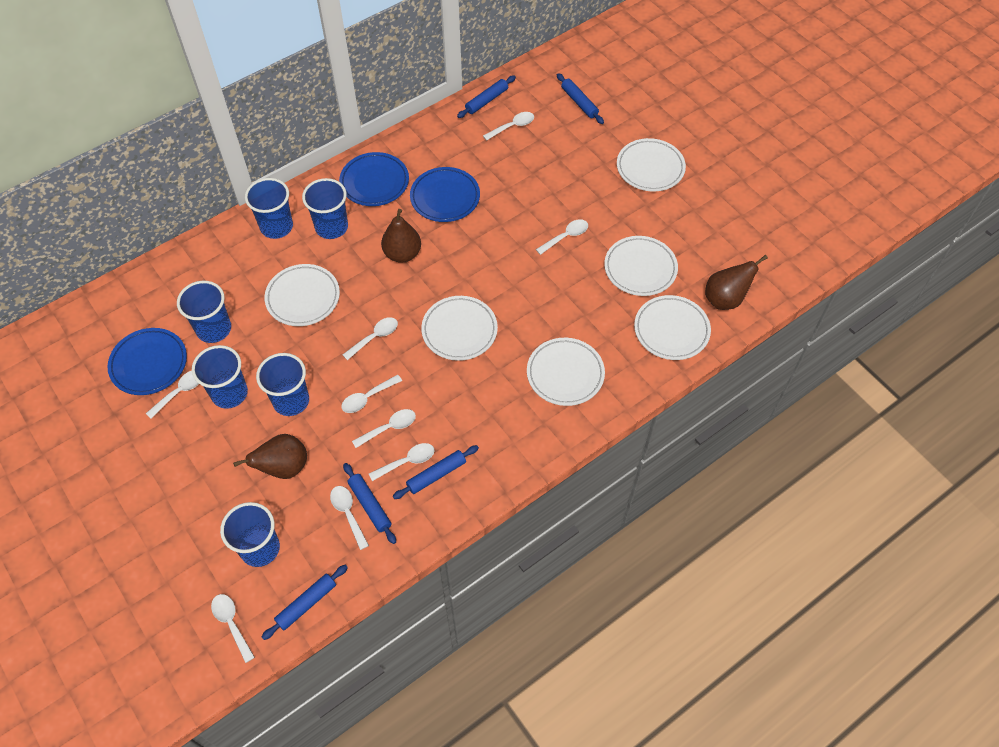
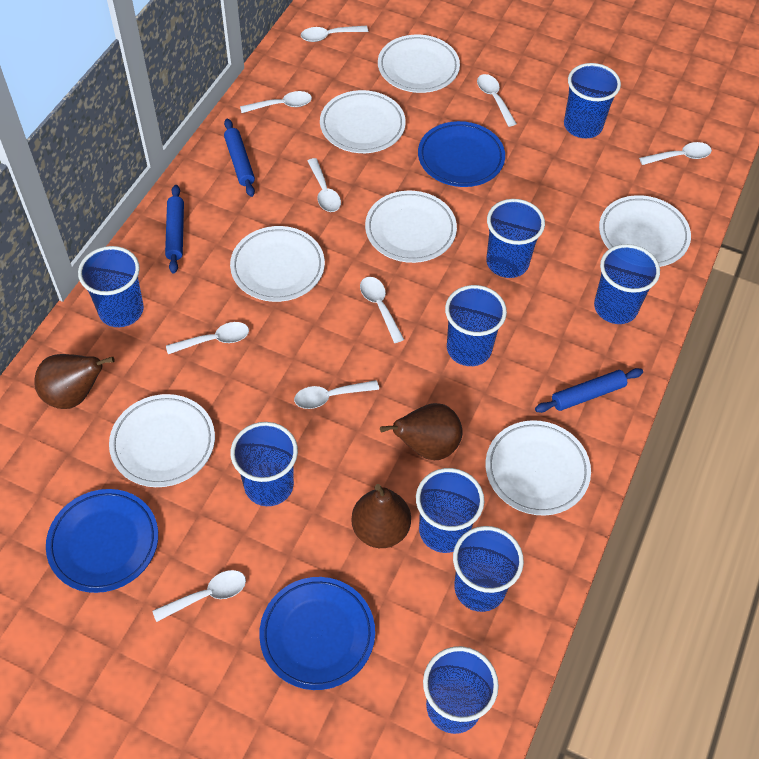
blue cup: [177,281,231,343] [192,345,248,409] [220,502,280,567] [245,178,293,239] [256,353,309,416] [302,178,348,239] = 6 -> [78,246,144,327] [231,422,298,506] [416,468,484,553] [423,646,499,734] [445,285,507,366] [453,526,524,612] [486,199,545,278] [564,63,621,138] [594,244,660,324] = 9
blue rolling pin: [262,565,348,640] [343,463,396,544] [393,445,479,499] [457,75,516,118] [557,73,604,124] = 5 -> [165,185,184,273] [224,118,255,197] [535,368,643,413] = 3
white plate: [264,264,340,326] [421,296,498,361] [527,338,605,406] [604,236,678,296] [617,138,686,191] [634,295,711,360] = 6 -> [109,394,215,487] [230,226,325,302] [320,90,406,153] [365,191,457,263] [378,35,460,93] [486,420,591,516] [599,195,691,267] = 7

